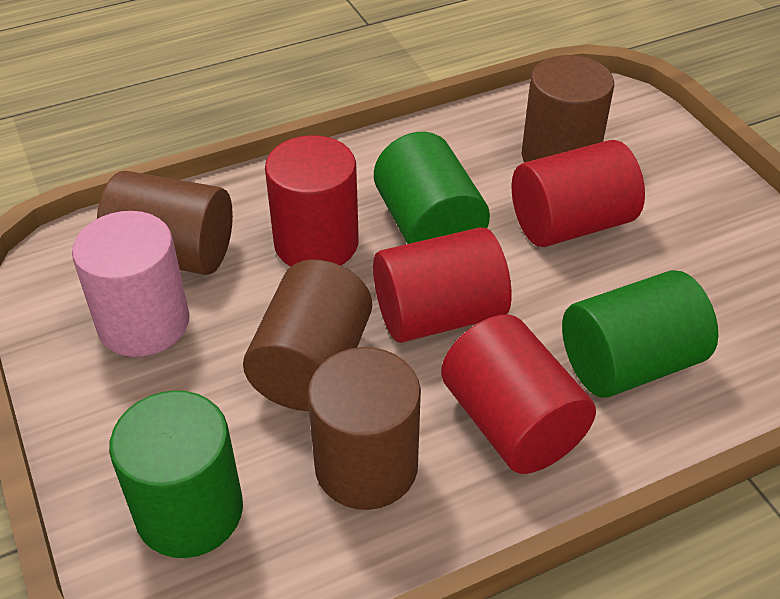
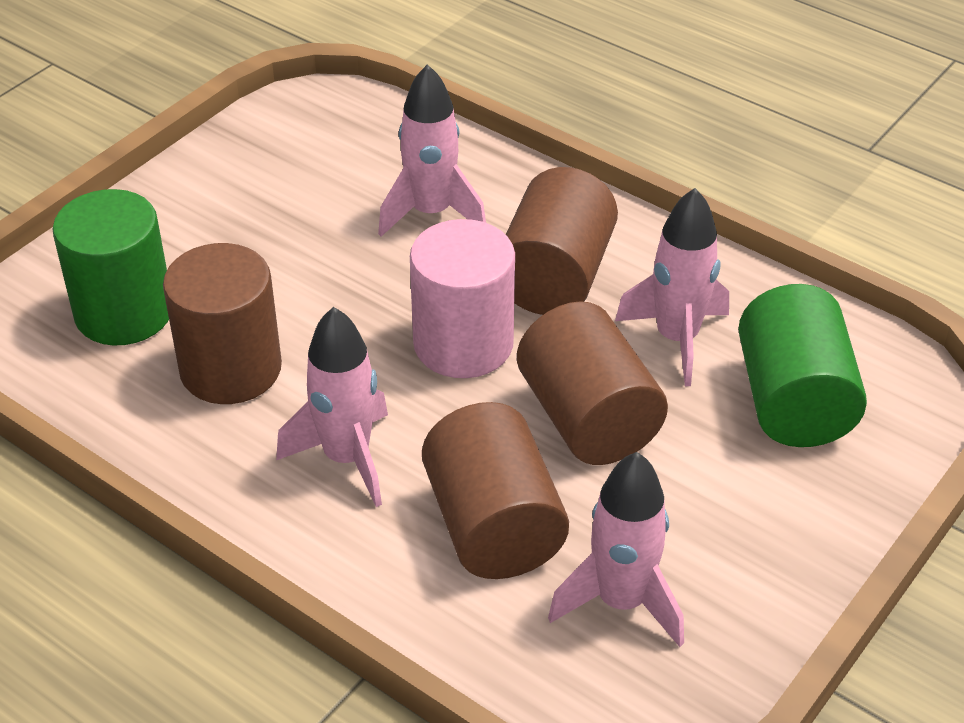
green cylinder: [109,390,243,558] [374,132,490,244] [562,270,718,398] = 3 -> [53,189,169,345] [738,284,867,447] = 2
pink rocket: none = 0 -> [276,307,388,507] [378,64,486,237] [548,452,684,647] [615,188,729,386] = 4
red cylinder: [265,135,359,267] [373,227,512,343] [441,314,596,474] [512,140,645,247] = 4 -> none = 0

